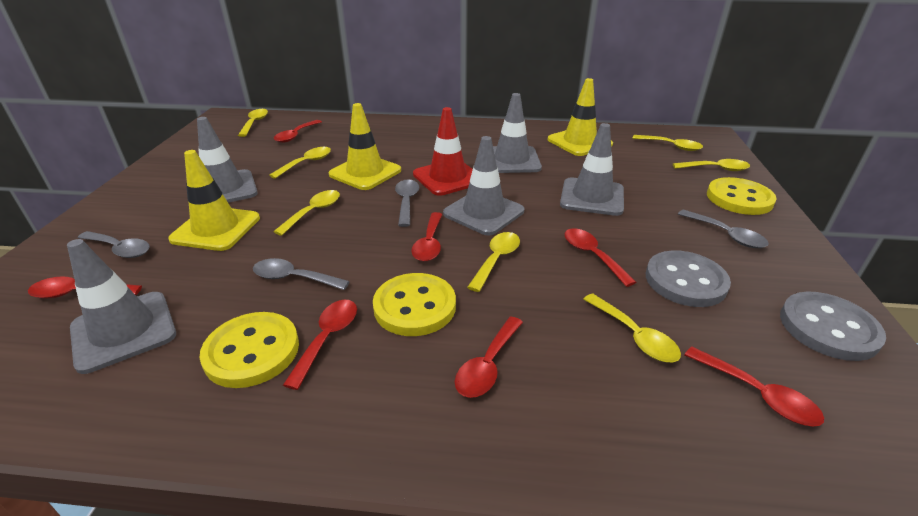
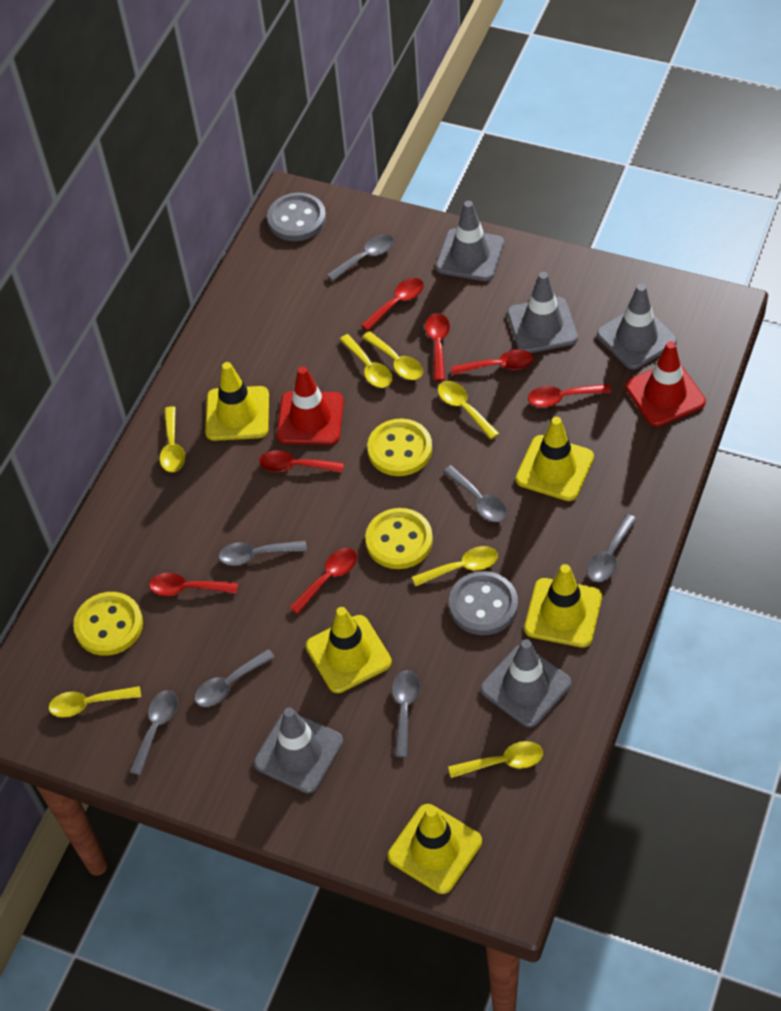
grey spoon: [78,231,150,258] [253,258,350,290] [395,180,419,227] [678,209,769,248] = 4 -> [129,690,178,776] [195,649,275,707] [219,541,307,566] [327,234,394,281] [392,670,420,757] [443,465,507,522] [587,514,637,582] = 7
red traffic cone: [413,107,473,196] = 1 -> [277,366,344,445] [625,341,706,427] = 2
yellow traffic cone: [168,150,260,251] [329,103,401,190] [548,78,613,156] = 3 -> [205,362,269,441] [306,607,392,693] [388,804,482,894] [516,417,594,501] [524,564,602,648] = 5

